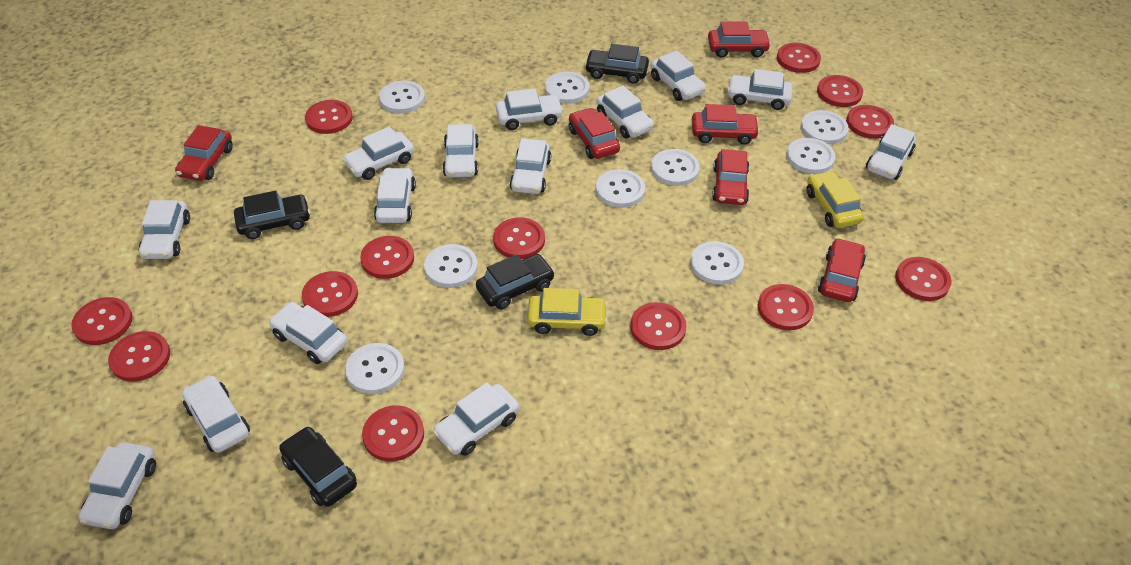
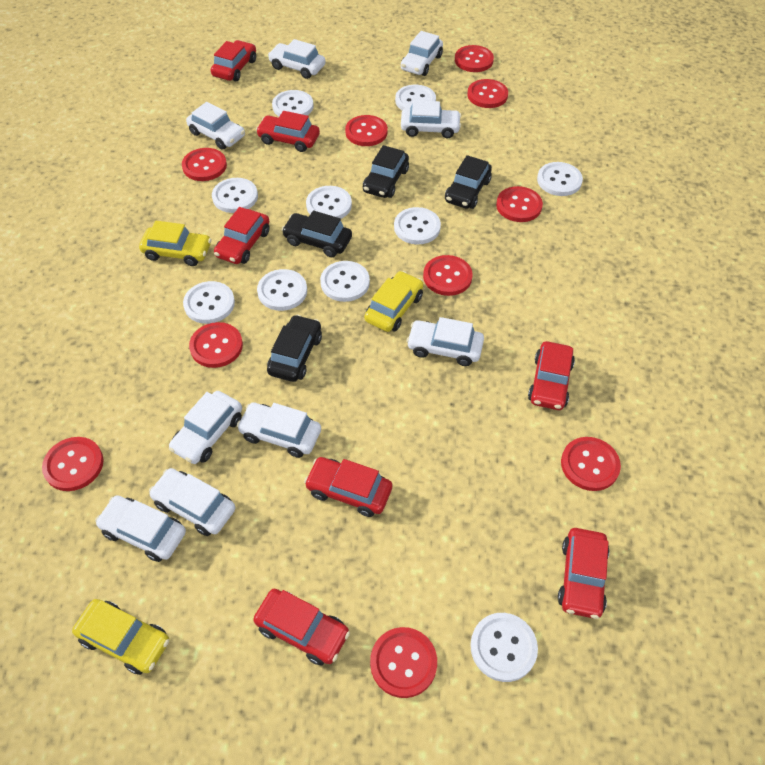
red button: [71,297,133,345] [108,331,170,382] [302,271,358,317] [305,100,353,134] [360,236,414,279] [362,405,424,462] [493,217,545,259] [630,302,686,350] [758,284,814,330] [777,43,821,73] [817,75,863,107] [846,105,894,139] [895,257,952,301] = 13 -> [42,437,104,491] [182,148,227,181] [189,322,243,368] [345,115,388,146] [370,627,437,698] [423,255,473,296] [455,45,494,72] [467,79,508,108] [496,186,543,222] [561,437,621,491] = 10
red car: [175,125,233,181] [569,108,620,159] [692,104,760,145] [708,22,771,58] [712,149,749,205] [818,238,866,302] = 6 -> [211,40,256,81] [214,207,270,264] [253,589,350,666] [256,111,320,152] [304,457,392,517] [528,341,575,410] [558,528,609,619] = 7
white button: [345,343,405,394] [379,81,425,113] [424,244,478,288] [545,72,589,104] [596,169,645,208] [651,149,700,186] [690,241,744,285] [786,138,835,174] [801,110,848,145] = 9 -> [183,281,235,324] [212,178,258,213] [257,269,307,311] [272,90,314,117] [306,186,352,219] [320,261,370,302] [394,207,441,244] [395,85,436,110] [470,613,538,682] [537,162,583,196] = 10
white car: [78,442,156,529] [139,200,190,259] [182,375,250,453] [269,302,347,364] [342,127,414,180] [374,168,416,223] [433,382,519,456] [442,124,479,177] [496,88,564,130] [509,138,551,194] [596,86,654,138] [650,50,706,101] [727,69,793,110] [866,124,916,180] = 14 -> [95,495,186,562] [149,468,236,536] [169,391,242,464] [186,102,245,150] [237,403,321,458] [268,39,325,79] [401,31,443,76] [401,100,461,138] [406,317,484,366] = 9
yellow car: [528,288,608,336] [806,171,864,228] = 2 -> [72,599,169,675] [139,221,211,266] [364,271,424,332] = 3

